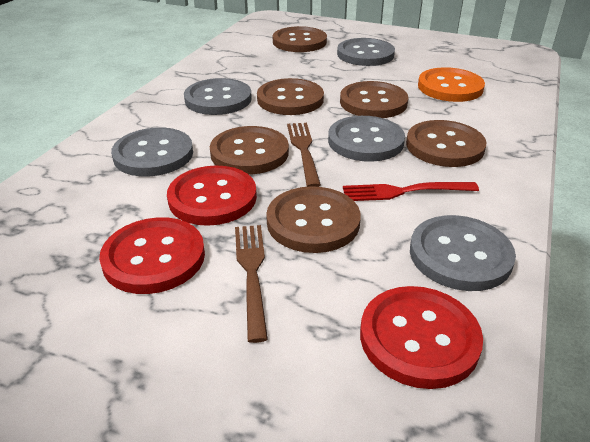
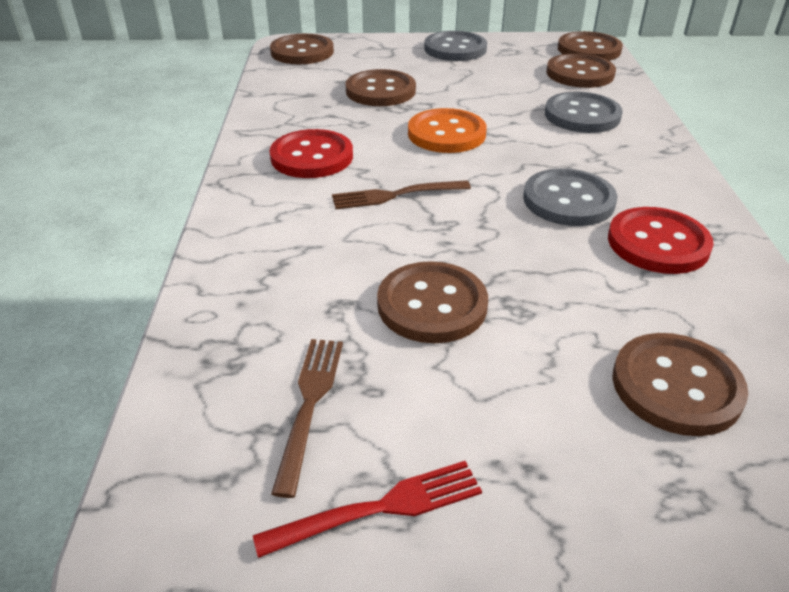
grey button: [111,127,193,176] [184,78,252,115] [328,116,405,162] [337,38,395,66] [410,215,516,291] = 5 -> [424,31,487,61] [523,168,617,226] [545,92,623,133] = 3
red button: [99,217,205,294] [167,165,257,226] [360,286,483,389] = 3 -> [269,129,353,178] [608,207,714,274] = 2

